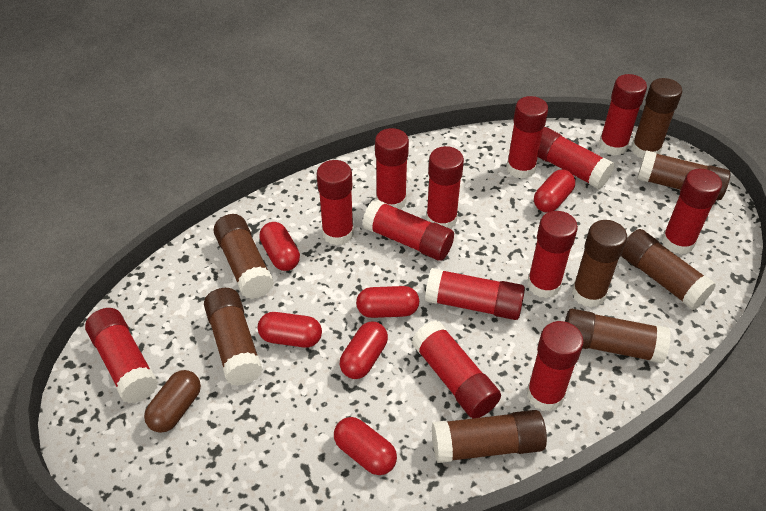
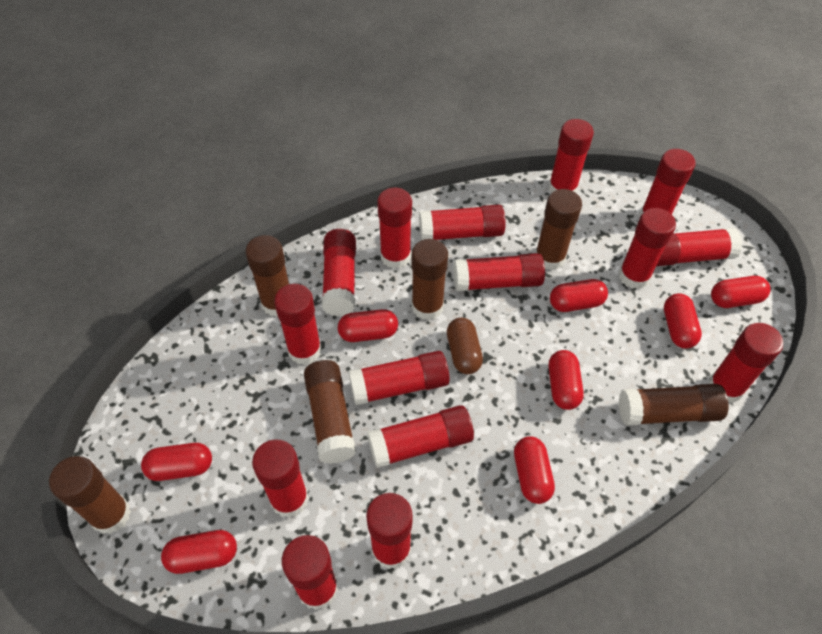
brown glue stick: [204,288,263,386] [213,214,274,299] [432,410,547,463] [565,309,671,364] [572,220,627,308] [621,229,716,310] [631,78,682,159] [637,150,730,200] = 8 -> [49,456,131,534] [246,235,289,317] [304,360,356,464] [411,239,448,320] [535,189,582,270] [619,384,729,426] = 6
red capsule: [258,312,322,348] [259,222,300,271] [334,417,397,475] [340,322,388,379] [356,286,419,318] [534,169,575,213] = 6 -> [141,443,212,481] [161,530,237,574] [338,309,398,342] [514,436,555,504] [549,350,584,410] [550,279,608,312] [664,293,702,349] [711,276,771,308] = 8
red glue stick: [85,308,158,404] [317,160,354,246] [363,199,454,261] [375,128,409,210] [412,320,501,418] [425,268,525,320] [426,146,464,229] [506,96,548,179] [527,211,578,298] [527,321,584,412] [538,127,615,189] [599,74,647,156] [662,169,722,255] = 13 -> [252,440,309,518] [274,284,322,365] [282,535,338,610] [322,229,356,316] [348,351,450,405] [366,493,413,569] [367,405,474,468] [377,187,412,269] [419,205,506,240] [453,253,545,291] [548,119,594,193] [619,208,676,289] [639,149,695,217] [656,228,742,266] [709,323,783,403] = 15

